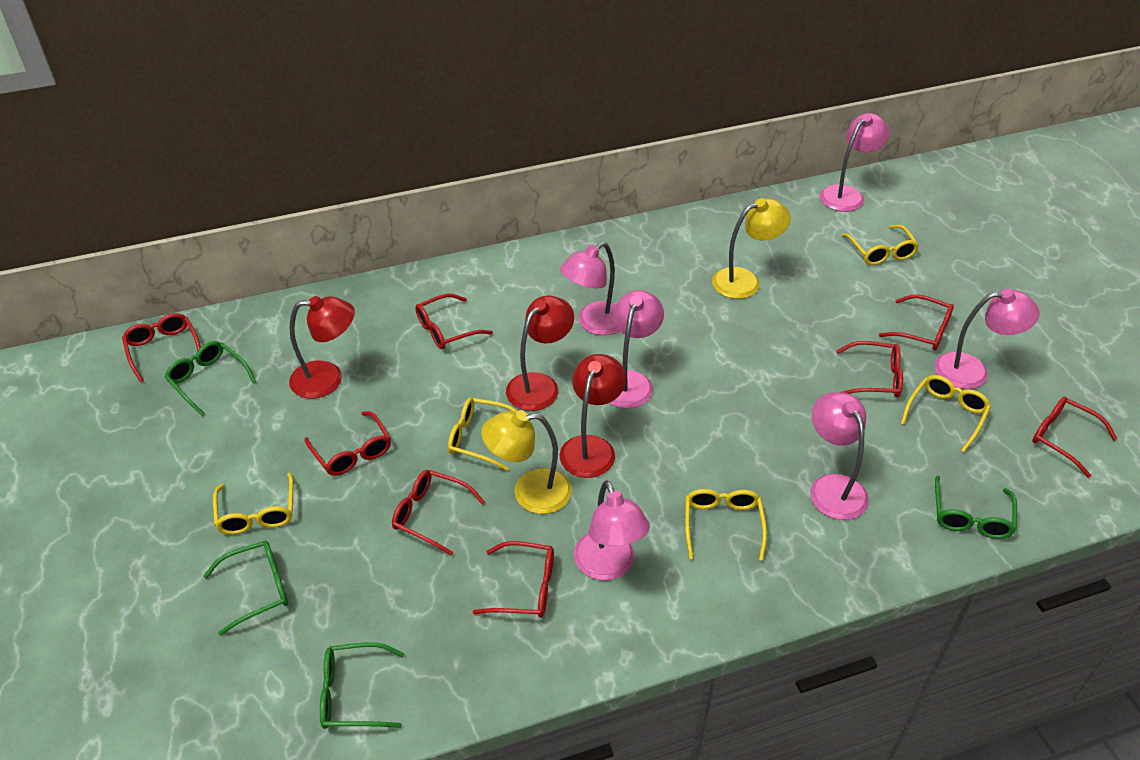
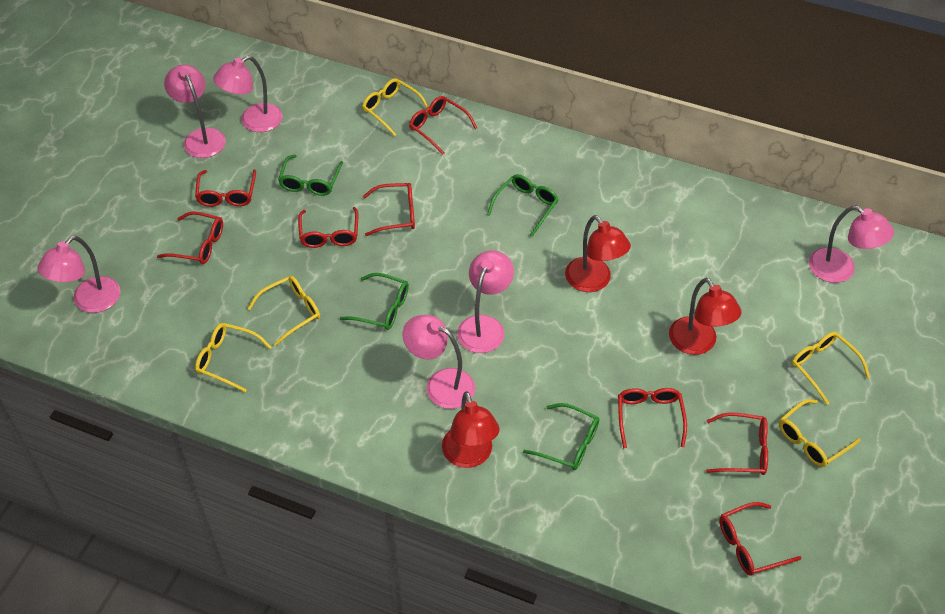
yellow lamp: [481,410,572,514] [712,198,791,299] = 2 -> none = 0

